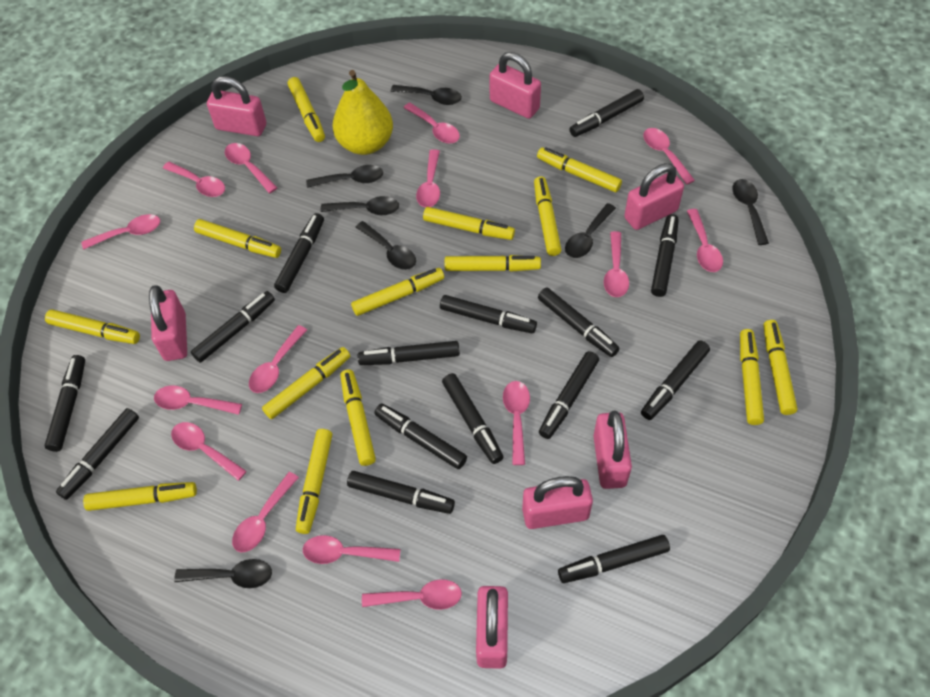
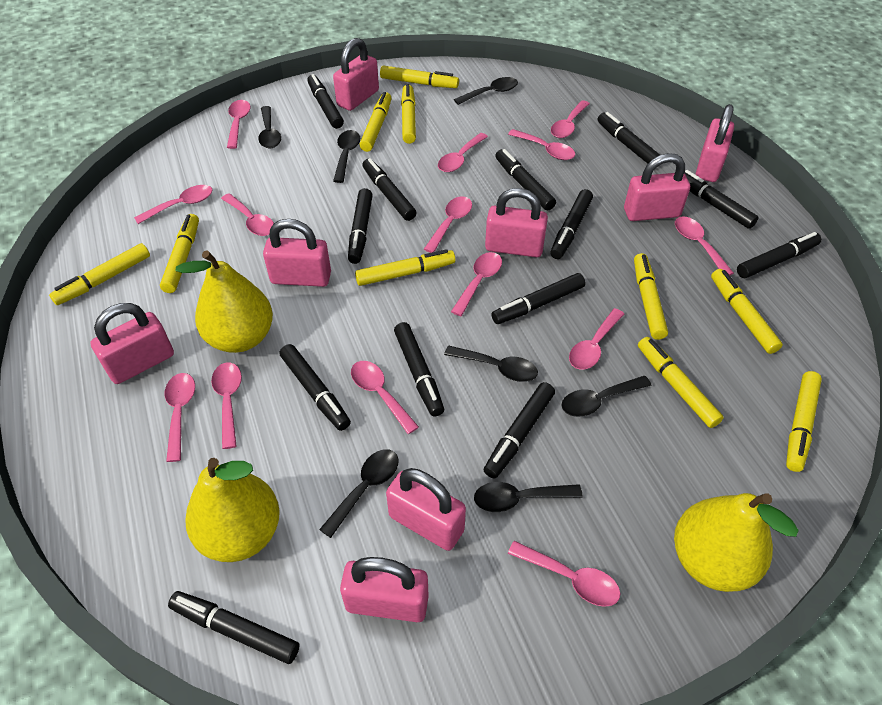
black marker: [45,355,85,452] [56,408,139,500] [191,291,275,363] [274,213,324,293] [347,471,455,514] [358,341,460,365] [374,403,467,469] [440,295,537,333] [442,373,504,464] [538,287,620,357] [539,351,599,439] [558,535,670,583] [569,89,644,137] [641,340,710,420] [651,214,679,297] = 15 -> [168,591,300,664] [280,344,351,431] [307,74,344,129] [348,188,373,264] [363,158,417,221] [394,322,444,416] [484,382,555,479] [491,273,585,324] [495,149,556,210] [550,189,593,259] [598,112,660,164] [684,170,758,229] [737,232,822,278] = 13
pink padlock: [149,285,187,361] [207,76,266,136] [476,586,508,669] [489,52,541,119] [522,476,593,529] [594,411,632,489] [624,163,684,230] = 7 -> [90,303,174,384] [263,219,331,287] [333,38,379,111] [340,557,429,622] [386,468,466,551] [485,188,548,257] [624,153,690,221] [696,104,734,182] = 8
pink spoon: [81,214,160,250] [154,386,242,415] [163,162,225,197] [171,422,247,481] [225,143,277,193] [232,472,299,552] [249,325,307,393] [303,535,400,564] [362,579,462,610] [403,103,460,144] [416,149,440,207] [503,381,530,465] [604,231,629,297] [643,128,695,185] [687,209,723,272] = 15 -> [134,185,212,224] [165,373,195,462] [211,362,242,449] [221,193,274,236] [227,100,251,149] [351,361,419,434] [424,196,472,253] [438,133,488,172] [451,252,502,316] [508,129,575,160] [508,541,620,607] [551,100,590,138] [569,308,624,370] [675,216,734,275] = 14
yellow marker: [45,309,140,344] [83,482,197,511] [194,219,281,258] [262,347,350,419] [288,77,325,142] [296,429,332,534] [340,369,376,466] [351,268,444,316] [423,207,515,240] [445,255,541,272] [534,176,561,256] [537,147,622,192] [740,329,764,425] [763,320,798,415] = 14 -> [49,243,150,305] [160,214,199,293] [355,249,456,286] [359,92,392,152] [380,65,459,88] [401,84,416,144] [634,253,668,340] [638,337,724,428] [711,269,783,354] [786,371,822,472] = 10
yellow pear: [333,70,393,155] = 1 -> [175,250,273,353] [185,458,280,562] [674,493,798,592] = 3

